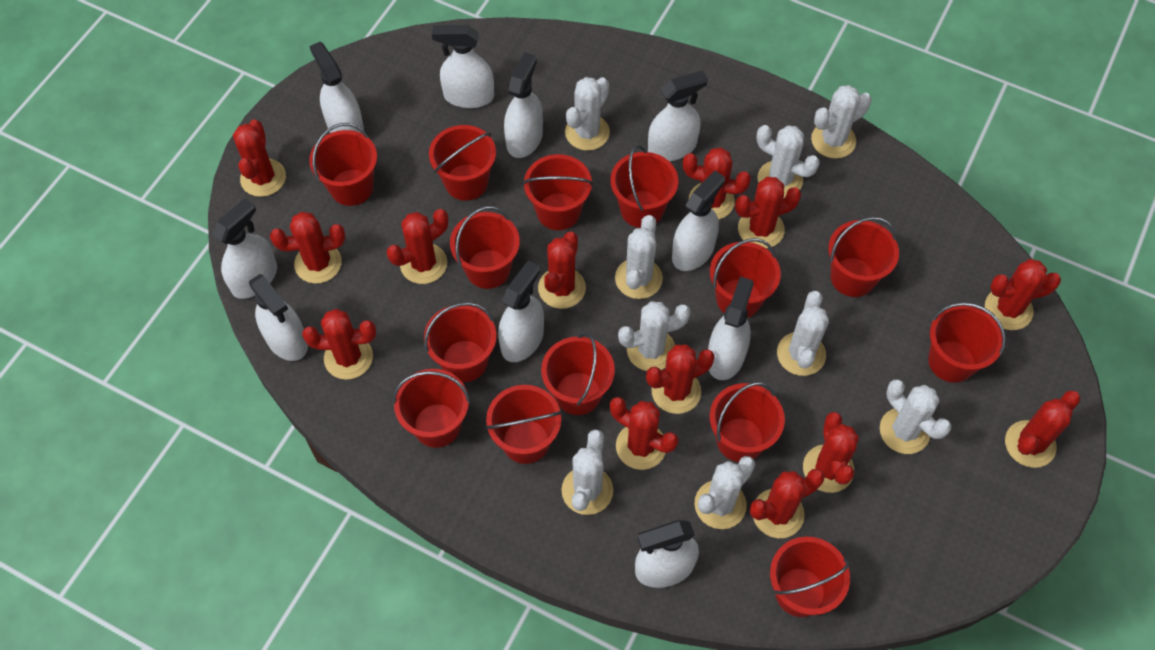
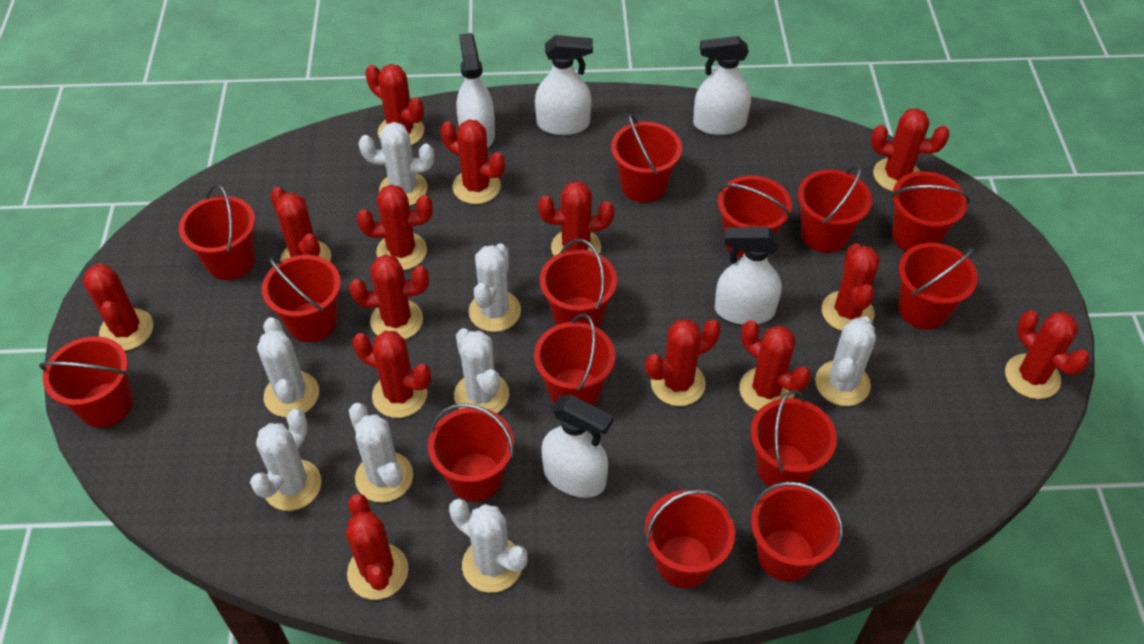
red cactus: [233,120,286,197] [270,212,345,284] [302,309,376,380] [387,209,448,284] [538,232,586,309] [610,397,678,470] [646,344,715,414] [683,148,751,220] [735,177,801,248] [750,469,824,538] [803,412,859,493] [985,259,1061,330] [1005,390,1080,468] = 13 -> [83,263,153,351] [270,187,331,261] [346,494,409,600] [349,254,429,339] [352,331,431,418] [357,185,433,270] [365,64,424,145] [441,119,505,204] [538,181,614,256] [645,319,721,406] [739,320,811,411] [822,243,880,331] [871,108,949,192] [1005,310,1090,399] = 14
white cactus: [561,429,613,515] [565,77,610,151] [615,215,663,299] [618,301,691,371] [694,456,755,529] [756,125,820,198] [777,291,829,376] [811,85,872,159] [880,379,951,454] = 9 -> [250,409,321,511] [257,317,319,417] [349,403,413,502] [359,122,434,206] [449,499,528,593] [454,328,509,413] [469,243,521,332] [815,316,876,406] = 8
white spray bottle: [212,198,277,299] [249,274,308,361] [309,42,364,134] [432,25,494,108] [498,261,544,362] [504,52,543,158] [635,520,699,588] [648,70,708,161] [672,170,725,271] [708,276,754,380] = 10 -> [457,33,495,148] [535,35,593,135] [542,395,613,498] [693,36,751,135] [715,227,782,325] = 5

